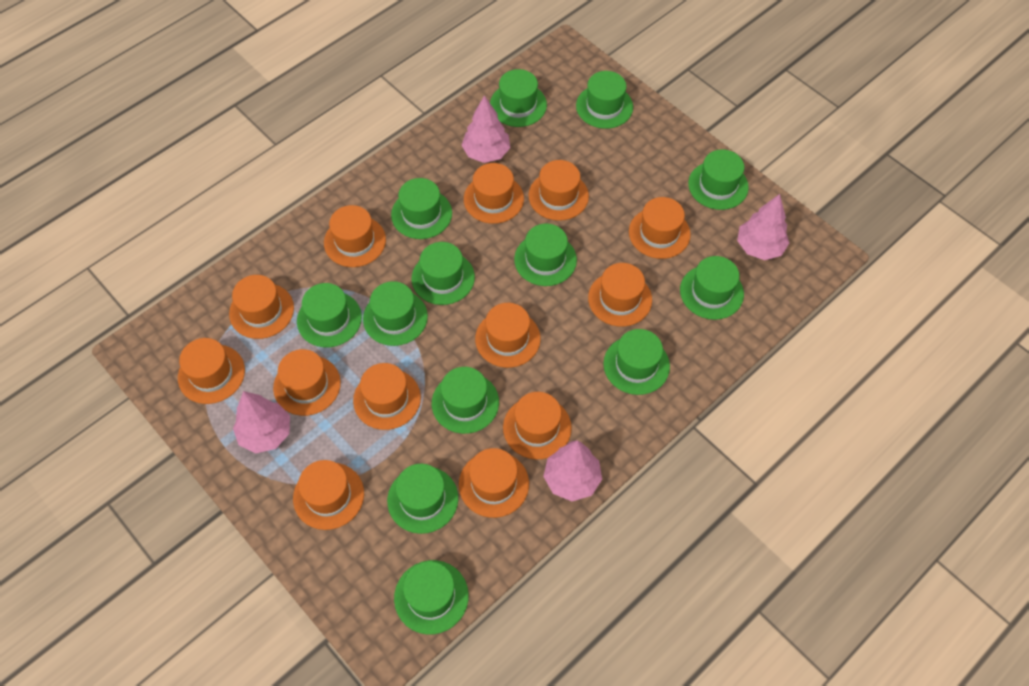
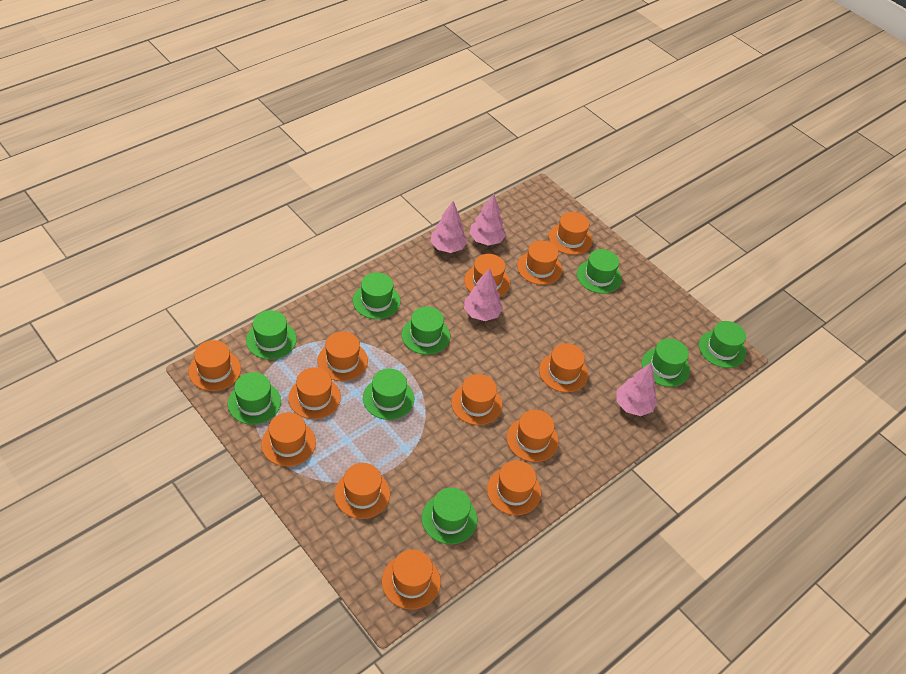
green hat: [297,283,362,347] [363,281,428,346] [387,464,458,534] [391,178,452,239] [394,560,469,634] [412,242,475,305] [432,367,499,434] [490,69,547,127] [514,224,577,286] [576,71,633,129] [603,329,670,395] [680,256,744,320] [688,149,749,210] = 13 -> [228,372,281,425] [246,310,297,360] [353,272,400,319] [363,368,414,420] [402,307,450,355] [422,488,477,544] [577,249,622,294] [642,338,690,387] [699,321,746,368] = 9

